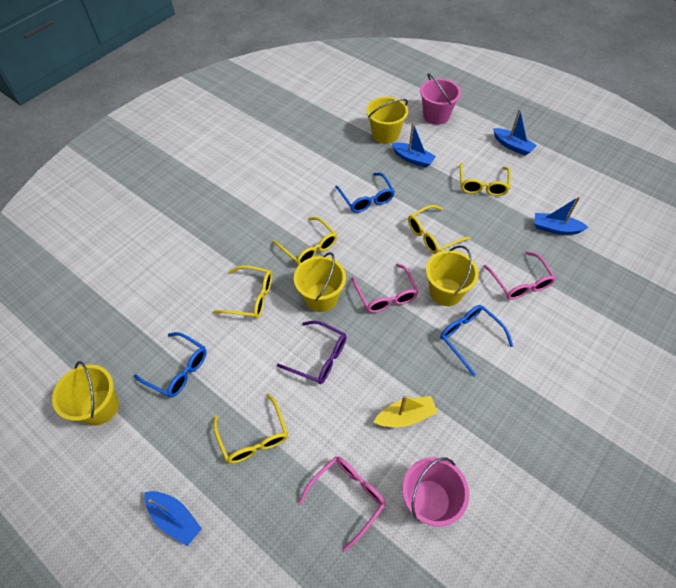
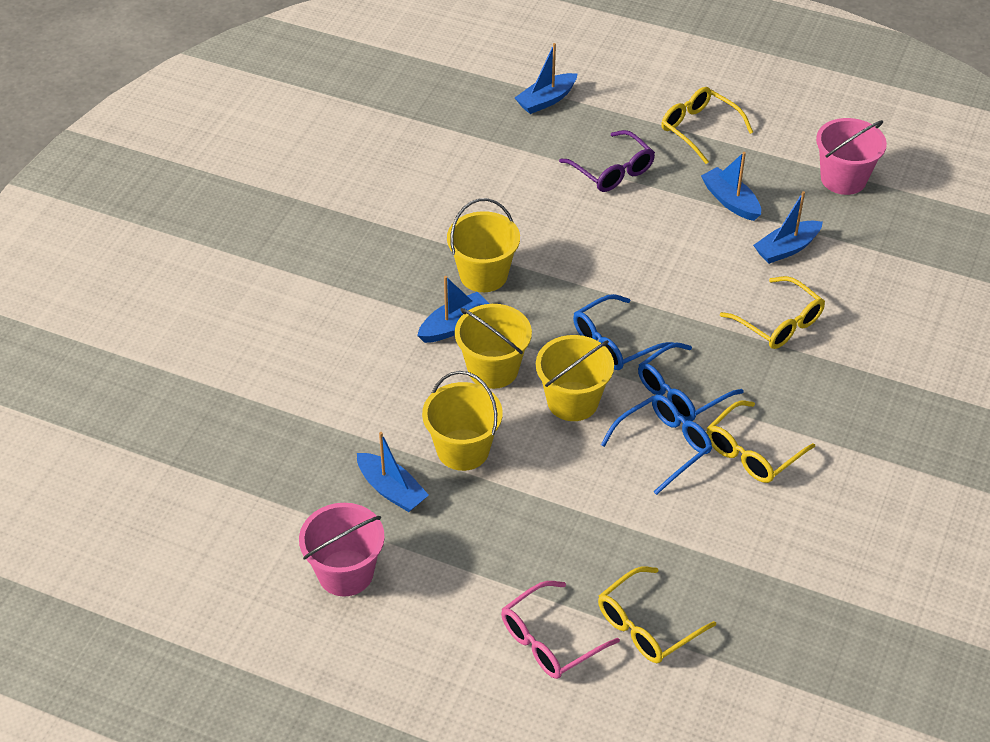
blue boat: [145,491,202,546] [391,123,436,168] [493,109,537,155] [534,197,589,235] = 4 -> [357,432,429,512] [417,276,490,343] [515,43,577,114] [701,152,761,221] [753,191,823,264] = 5
pink glasses: [298,456,386,551] [352,263,418,313] [483,251,556,300] = 3 -> [501,581,620,679] = 1
yellow boat: [374,395,438,427] = 1 -> none = 0
yellow glasses: [213,265,272,318] [213,393,288,464] [273,217,337,265] [408,205,471,254] [460,163,511,196] = 5 -> [598,567,716,663] [661,87,753,164] [707,401,815,483] [720,276,825,349] = 4

